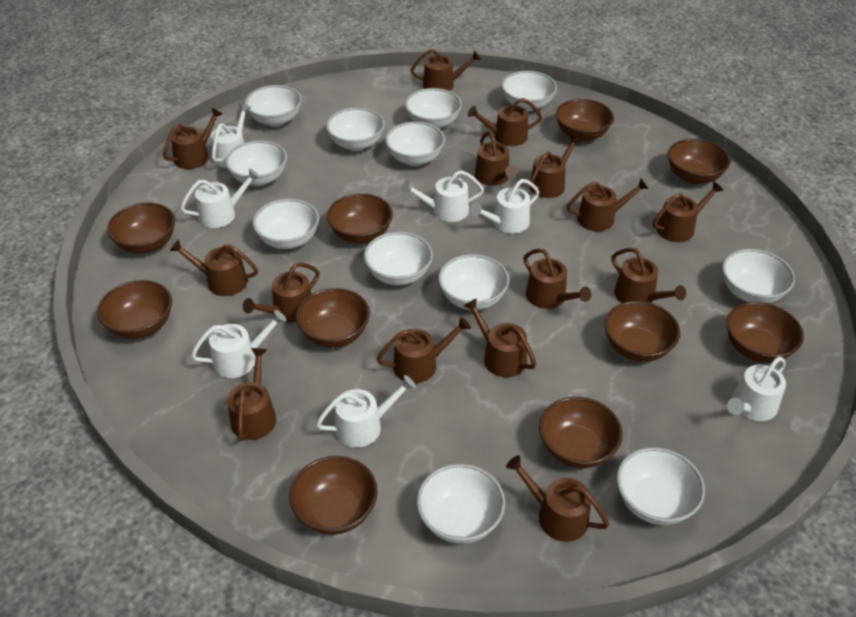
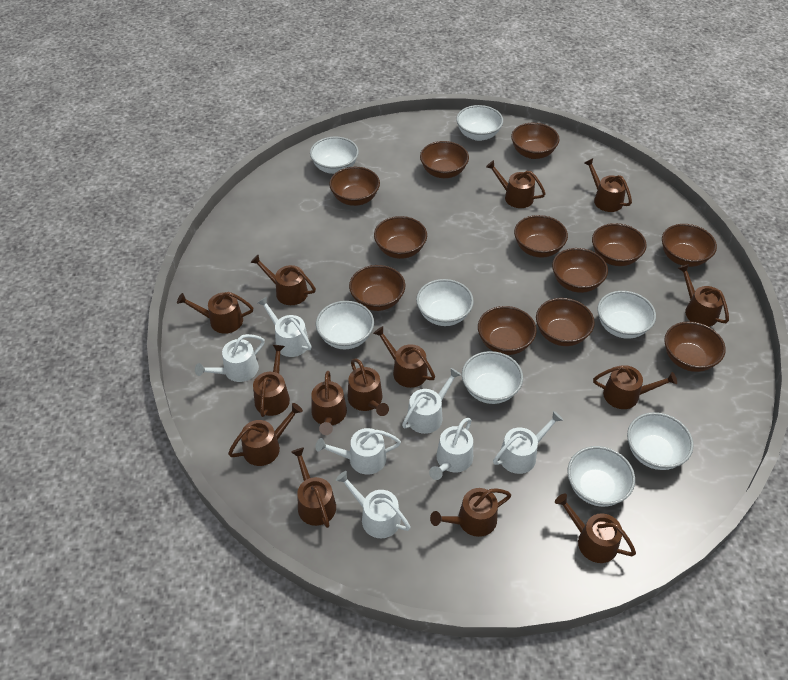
brown bowl: [97,280,172,339] [107,203,175,253] [289,456,378,535] [296,288,370,348] [327,193,393,243] [539,397,623,468] [556,99,614,142] [604,301,680,362] [668,139,730,184] [726,302,804,363] = 10 -> [329,167,380,206] [349,265,405,311] [374,216,427,259] [420,141,469,178] [478,306,537,355] [511,123,560,159] [514,215,568,258] [536,298,595,346] [552,248,608,293] [592,223,647,266] [662,224,717,267] [664,321,726,372] = 12
brown watering can: [163,108,222,169] [170,239,258,296] [227,348,276,441] [243,263,320,323] [377,317,471,383] [411,49,481,91] [464,298,536,377] [468,98,542,146] [475,131,518,186] [506,455,609,542] [523,248,592,309] [529,135,581,198] [567,178,649,231] [612,248,686,303] [653,181,723,242] = 15 -> [177,292,253,334] [228,403,303,466] [250,255,316,305] [253,345,290,417] [291,447,336,528] [311,371,347,435] [348,358,389,416] [373,326,435,388] [430,488,511,537] [486,160,546,208] [555,493,636,563] [584,158,632,212] [593,365,677,409] [678,264,729,327] = 14
white bowl: [225,140,287,186] [245,85,302,127] [253,199,319,249] [326,108,385,151] [364,232,433,285] [385,122,445,166] [405,88,462,129] [417,464,505,544] [438,254,509,310] [501,71,557,111] [616,447,705,525] [722,249,795,303] = 12 -> [310,137,359,174] [316,301,374,349] [416,279,474,326] [456,105,503,141] [462,351,523,404] [567,446,635,507] [597,291,656,339] [627,412,694,470] = 8

